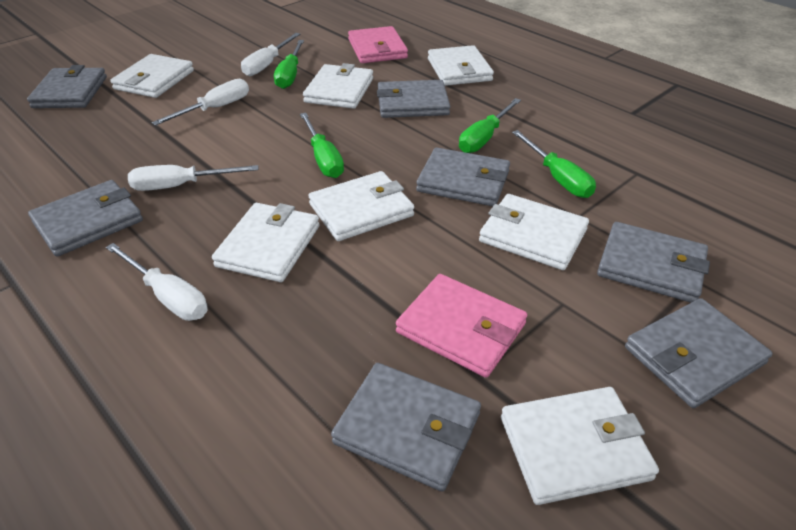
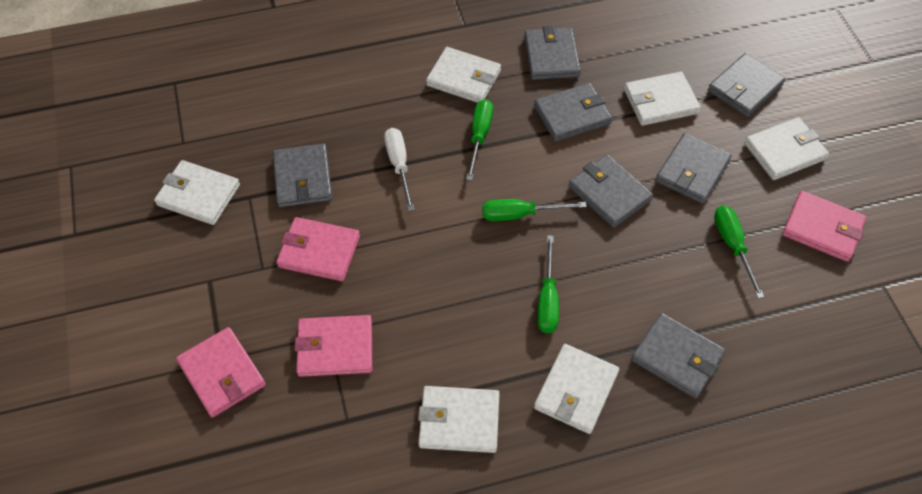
pink wallet: [348,26,408,63] [396,274,527,378] = 2 -> [176,327,266,418] [276,217,360,281] [294,315,372,377] [782,191,866,262] = 4
white screwdriver: [106,243,208,321] [128,165,259,191] [152,79,249,126] [241,33,300,76] = 4 -> [384,128,414,211] = 1
white wallet: [110,54,194,98] [212,203,320,282] [303,63,373,109] [308,171,414,241] [428,45,494,86] [479,194,589,270] [501,387,659,505] = 7 -> [154,160,240,225] [418,386,500,453] [426,47,501,103] [534,344,619,434] [624,72,701,126] [744,117,829,180] = 6

